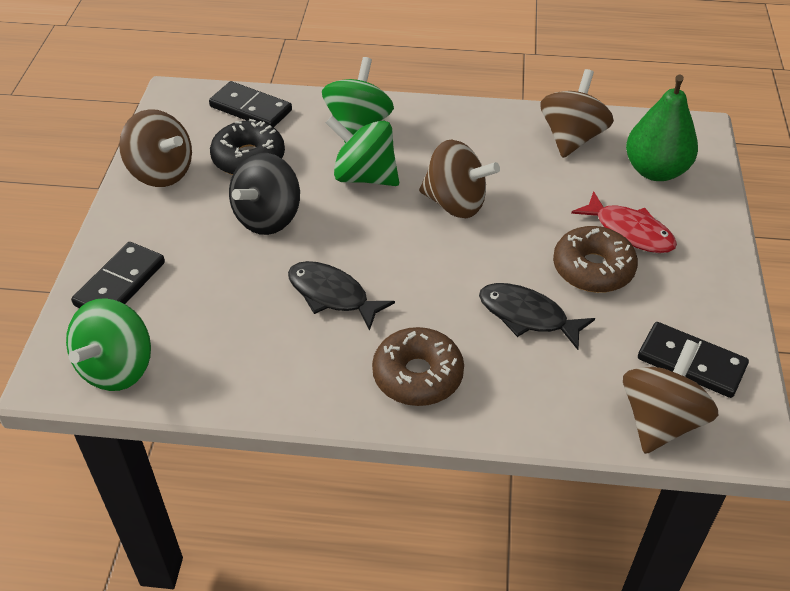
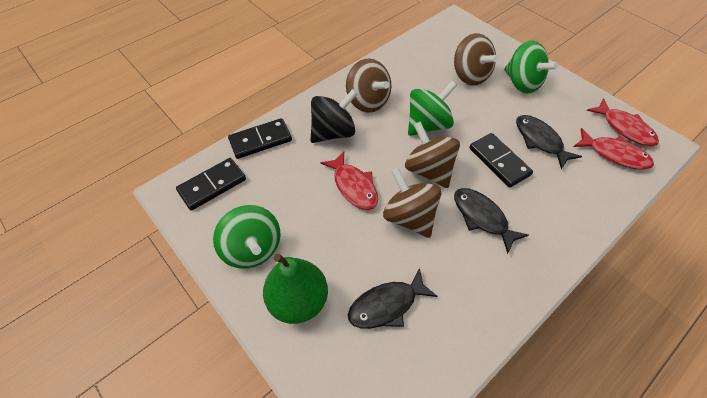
black donut: [210,119,285,175] = 1 -> none = 0
black fish: [288,261,395,331] [479,283,595,350] = 2 -> [348,268,438,329] [454,188,529,254] [516,115,582,169] = 3
brown donut: [372,327,464,406] [553,226,638,293] = 2 -> none = 0
red fish: [571,191,677,253] = 1 -> [320,151,378,210] [574,128,654,170] [587,98,659,146] = 3

